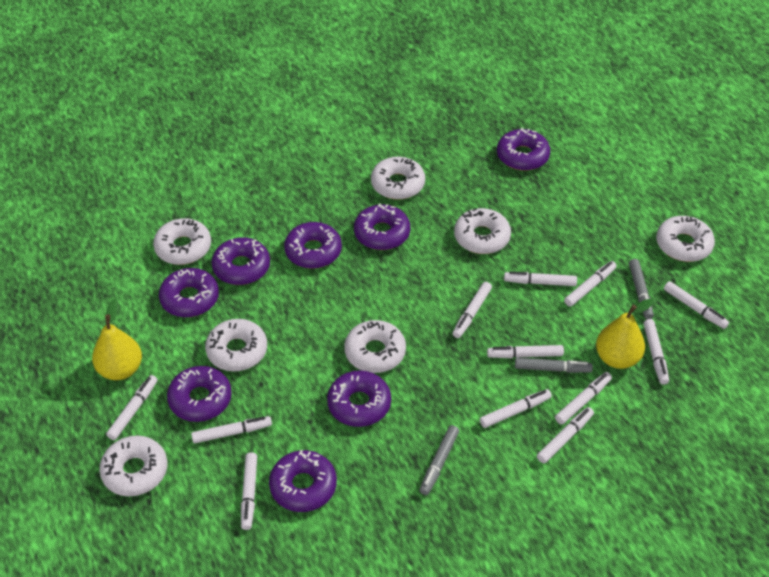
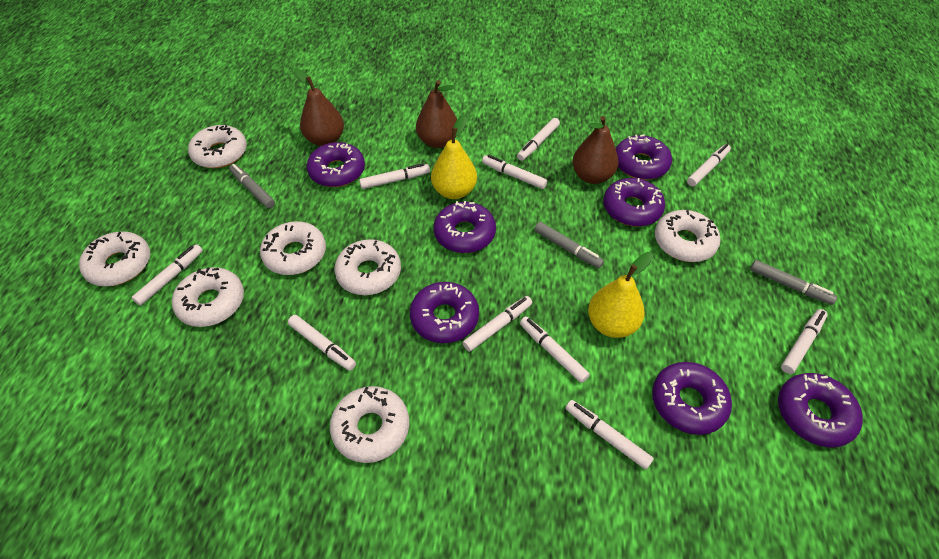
brown pear: none = 0 -> [294,68,344,146] [416,80,457,148] [572,116,619,184] = 3
purple donut: [159,268,219,317] [167,366,232,422] [212,237,270,285] [269,450,337,512] [284,222,342,269] [327,370,391,427] [354,203,410,250] [497,128,550,171] = 8 -> [306,142,365,187] [410,282,479,343] [434,201,496,253] [603,178,665,227] [616,134,672,180] [652,362,732,435] [778,373,863,448] = 7
white marker: [106,375,158,440] [191,416,272,443] [241,452,257,530] [452,282,492,338] [480,389,552,428] [487,345,564,358] [504,271,577,286] [537,407,594,463] [555,372,612,425] [564,261,617,307] [644,319,669,385] [664,281,729,329] = 12 -> [132,244,203,305] [288,315,356,371] [359,163,430,189] [463,296,532,352] [482,155,547,189] [517,118,560,161] [520,316,590,383] [565,400,654,470] [687,144,731,186] [781,309,827,374] = 10

